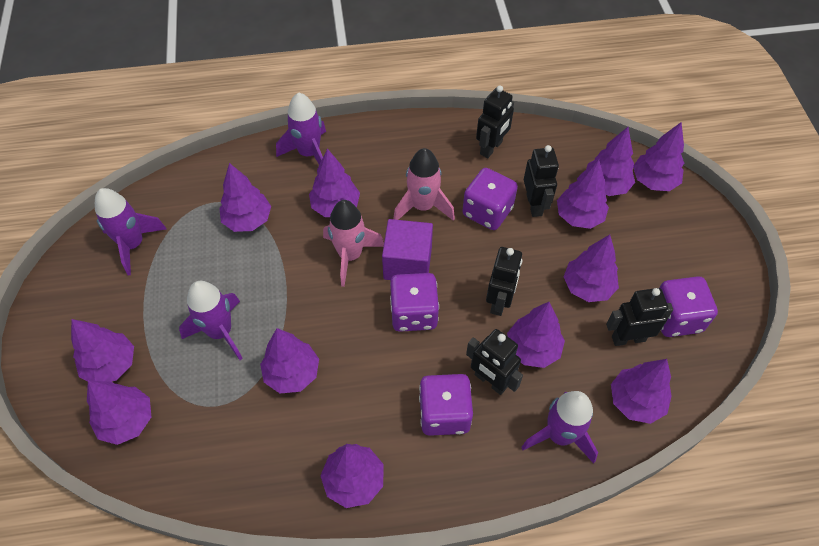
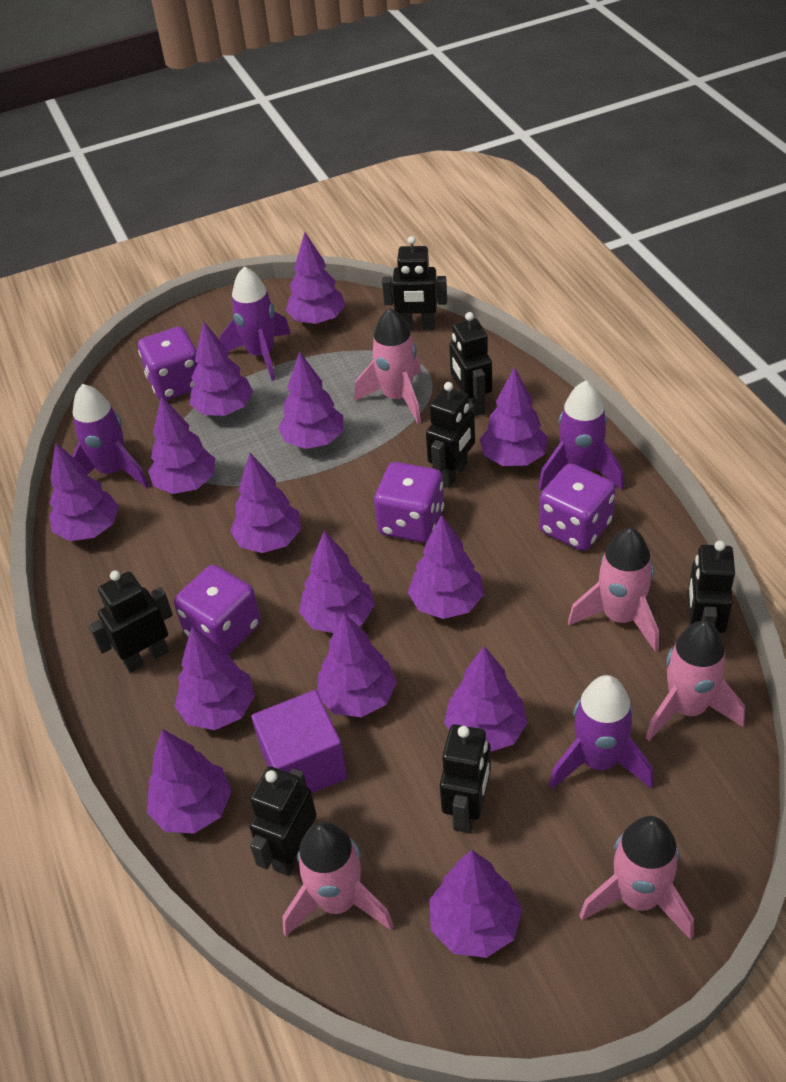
black robot: [466,329,523,395] [476,85,514,158] [486,247,522,316] [524,145,559,217] [606,288,673,346] = 5 -> [89,570,173,673] [250,766,317,876] [382,236,447,331] [426,382,475,488] [440,724,491,833] [449,312,492,416] [688,541,735,633] = 7
pink rocket: [323,200,384,287] [393,148,455,221] = 2 -> [282,821,394,937] [354,308,421,424] [568,528,659,652] [579,816,694,940] [646,621,745,741] = 5
purple tree: [71,319,134,382] [87,380,151,445] [219,163,271,232] [260,328,319,393] [309,148,360,217] [320,444,383,508] [507,302,565,368] [557,159,609,229] [564,234,619,302] [586,127,635,196] [611,359,672,424] [633,122,684,191] = 12 -> [49,443,119,541] [147,729,232,833] [148,396,216,494] [174,626,255,730] [190,321,253,416] [230,453,301,553] [278,351,343,449] [286,232,345,324] [299,531,375,633] [317,612,397,717] [408,515,484,619] [429,850,522,958] [444,646,528,752] [479,367,548,466] = 14

